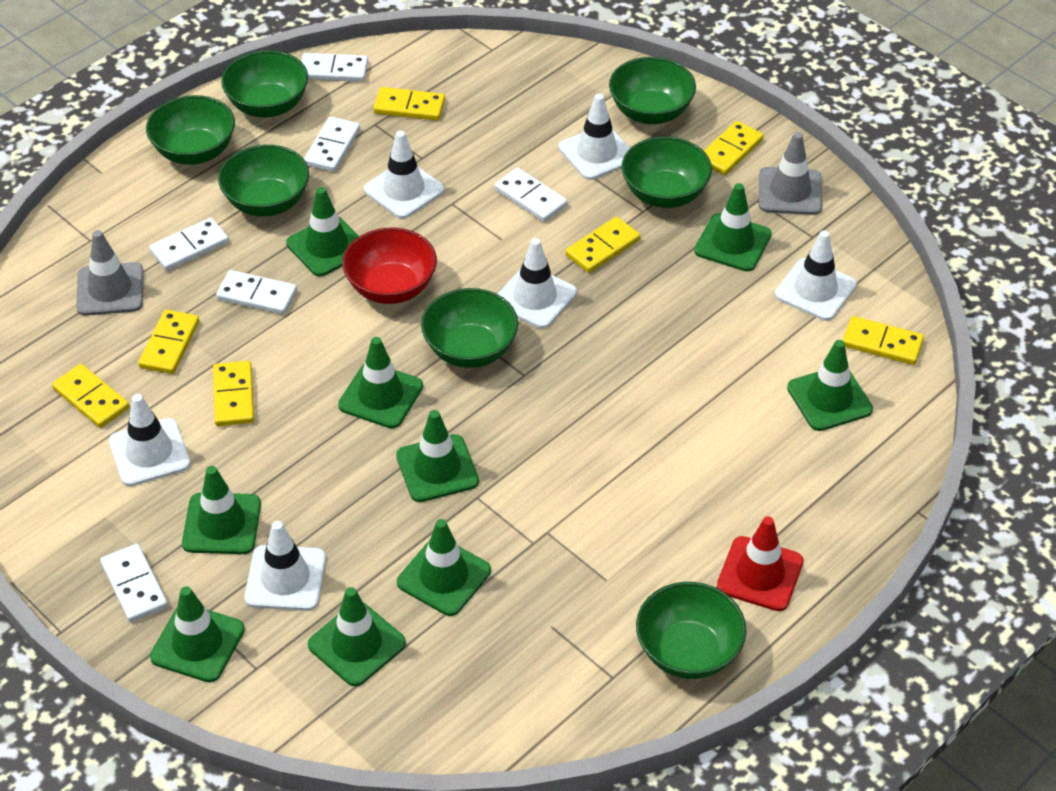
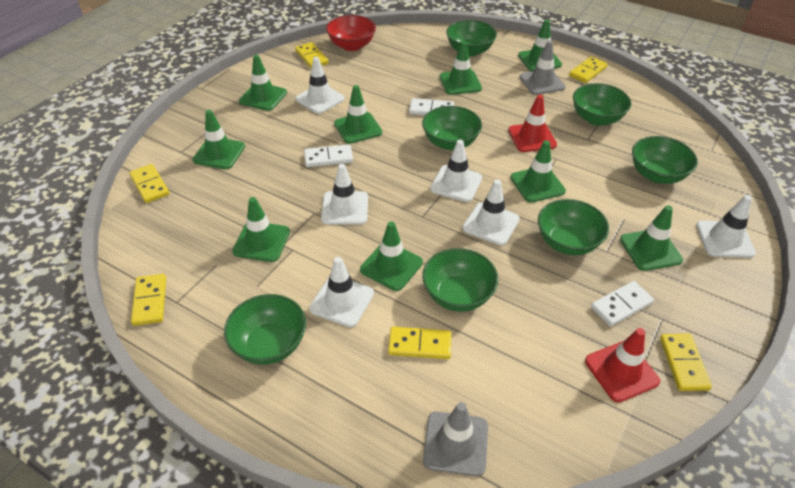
red traffic cone: [717,516,804,611] = 1 -> [508,94,557,152] [585,328,660,402] = 2
white domino: [100,544,168,622] [149,217,229,271] [216,270,297,315] [301,53,368,82] [304,117,360,172] [494,167,567,222] = 6 -> [304,144,353,167] [409,98,454,115] [591,281,654,326] = 3
yellow domino: [52,364,129,428] [138,310,199,374] [213,361,254,426] [373,87,445,121] [565,217,640,273] [704,121,764,175] [843,316,924,365] = 7 -> [129,164,169,203] [131,274,166,326] [295,42,329,69] [388,327,452,359] [569,57,608,83] [660,334,712,391] = 6

